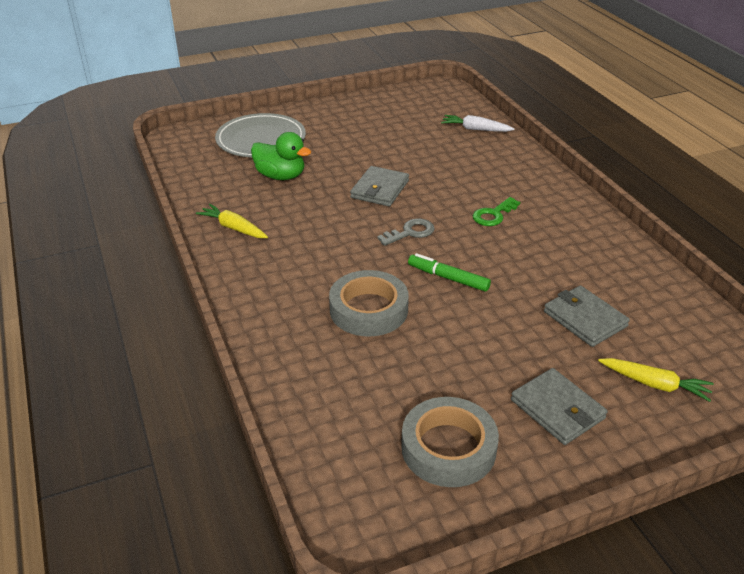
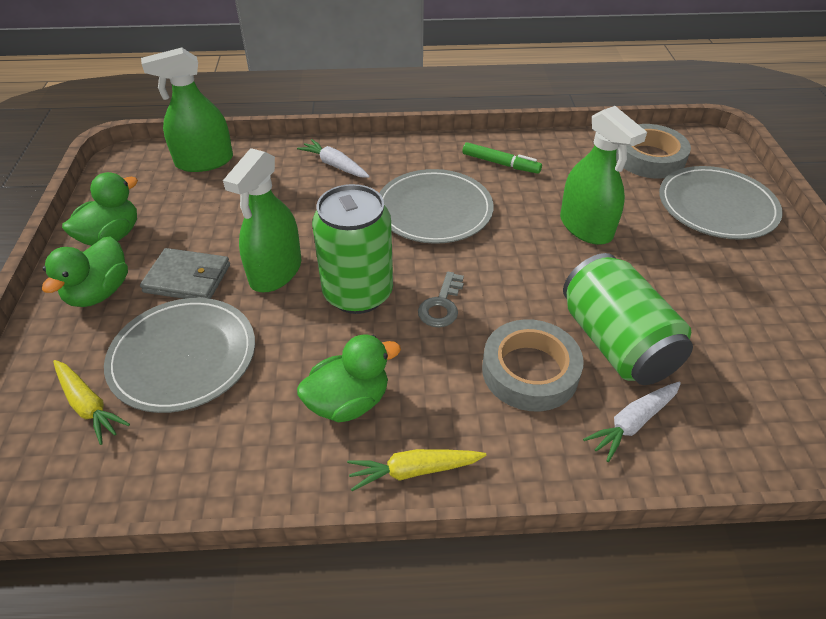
green can: none = 0 -> [312,184,393,314] [563,253,693,385] = 2
green duck: [251,132,311,180] = 1 -> [42,237,128,307] [62,172,138,246] [297,335,401,422] = 3
green key: [473,197,520,226] = 1 -> none = 0
green spray bottle: none = 0 -> [141,47,233,172] [223,148,301,292] [560,106,647,245] = 3
grey plate: [215,113,306,157] = 1 -> [104,298,255,413] [379,169,494,244] [659,166,782,240] = 3
grey wallet: [350,166,409,206] [511,368,608,445] [544,286,630,347] = 3 -> [140,248,230,299] = 1
white carrot: [441,115,515,132] = 1 -> [297,139,370,178] [583,382,681,462] = 2

